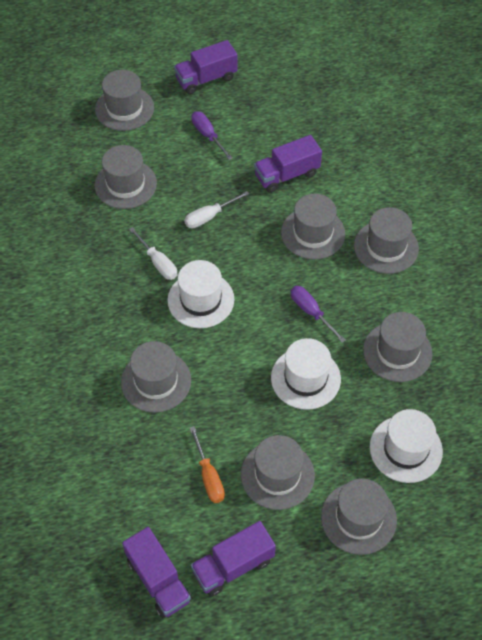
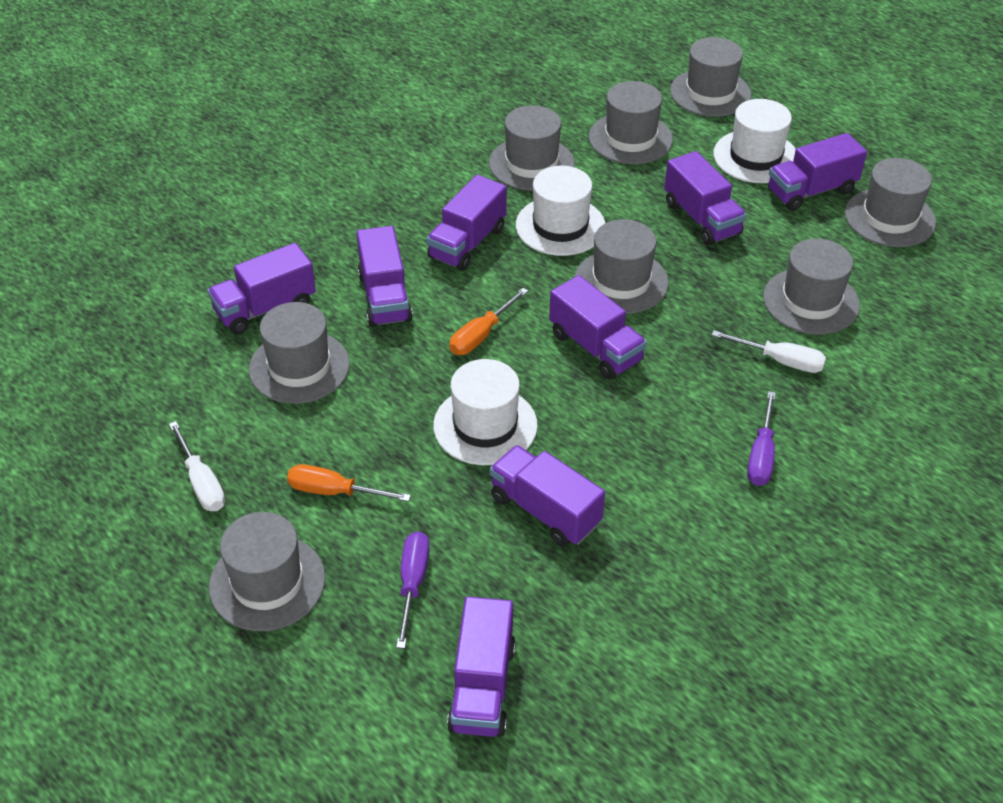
orange screwdriver: [190,426,225,503] = 1 -> [287,464,411,502] [449,288,528,355] = 2
purple truck: [122,527,192,618] [174,40,237,94] [191,521,276,597] [254,135,322,193] = 4 -> [207,243,316,334] [357,226,413,327] [427,175,507,271] [447,596,516,737] [490,445,605,547] [549,275,647,379] [664,151,747,245] [768,133,867,211] = 8

